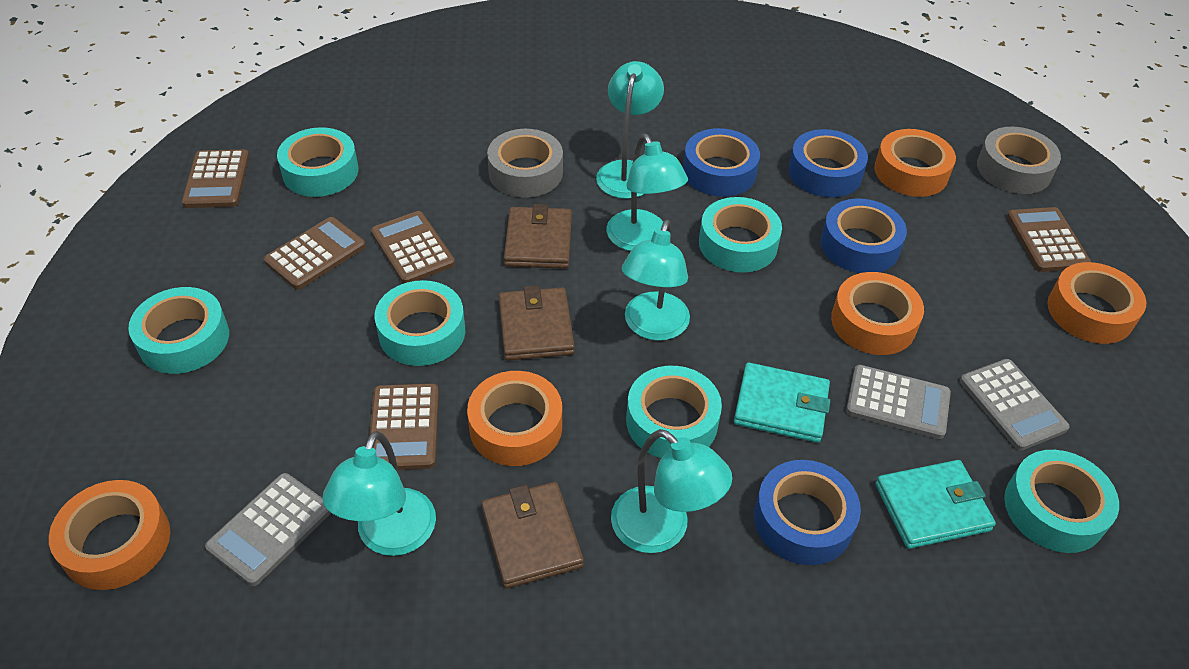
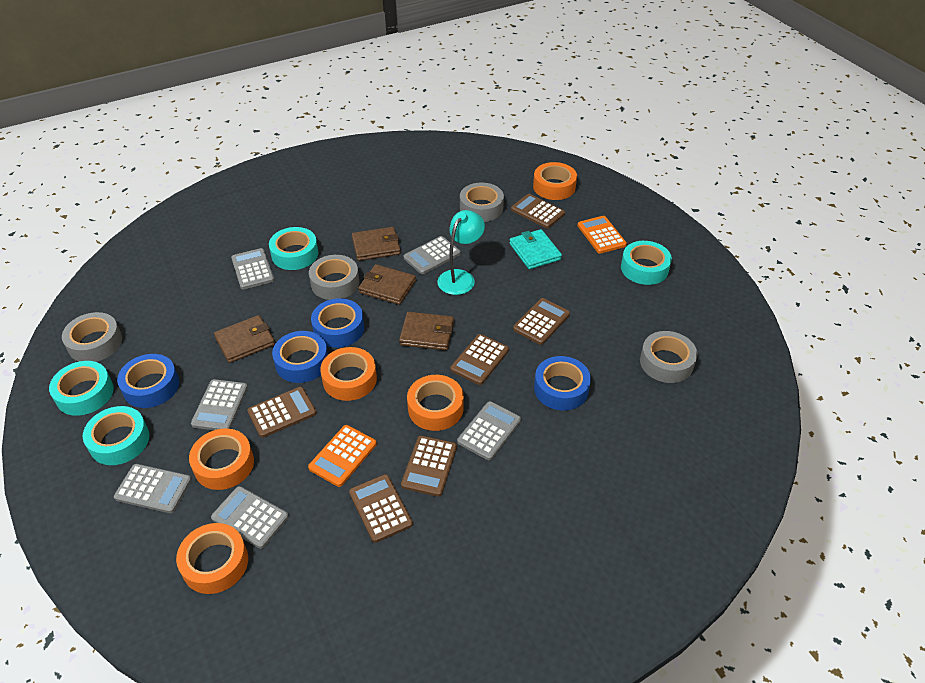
brown calculator: [182,149,249,208] [264,217,366,290] [369,384,439,470] [371,211,455,284] [1007,207,1091,272] = 5 -> [247,387,317,438] [349,474,413,543] [401,436,457,497] [450,334,509,385] [511,194,565,228] [513,298,570,345] = 6
brown wallet: [481,482,584,589] [499,286,575,361] [504,204,572,269] = 3 -> [214,315,275,363] [352,227,401,261] [358,264,416,305] [399,312,454,350] = 4
grey calculator: [205,473,331,586] [846,365,951,439] [960,359,1070,451] = 3 -> [114,464,192,513] [191,379,248,430] [211,486,289,549] [231,248,274,289] [404,236,461,274] [457,401,521,460] = 6
grey tape: [487,129,563,198] [977,127,1061,194] = 2 -> [62,312,122,362] [309,255,359,300] [460,183,504,222] [640,331,697,383] = 4
orange calculator: none = 0 -> [308,425,377,487] [577,216,627,254] = 2
turquoise lamp: [322,431,436,556] [596,61,664,199] [606,134,688,251] [611,429,732,553] [621,220,690,341] = 5 -> [437,210,485,295] = 1
turquoise tape: [128,287,229,374] [277,127,358,197] [375,280,465,366] [626,366,722,458] [699,197,782,272] [1004,450,1119,553] = 6 -> [49,361,114,416] [83,406,149,465] [269,227,318,270] [621,241,672,285] = 4
turquoise wallet: [734,363,830,443] [875,460,996,549] = 2 -> [509,229,562,269] = 1

